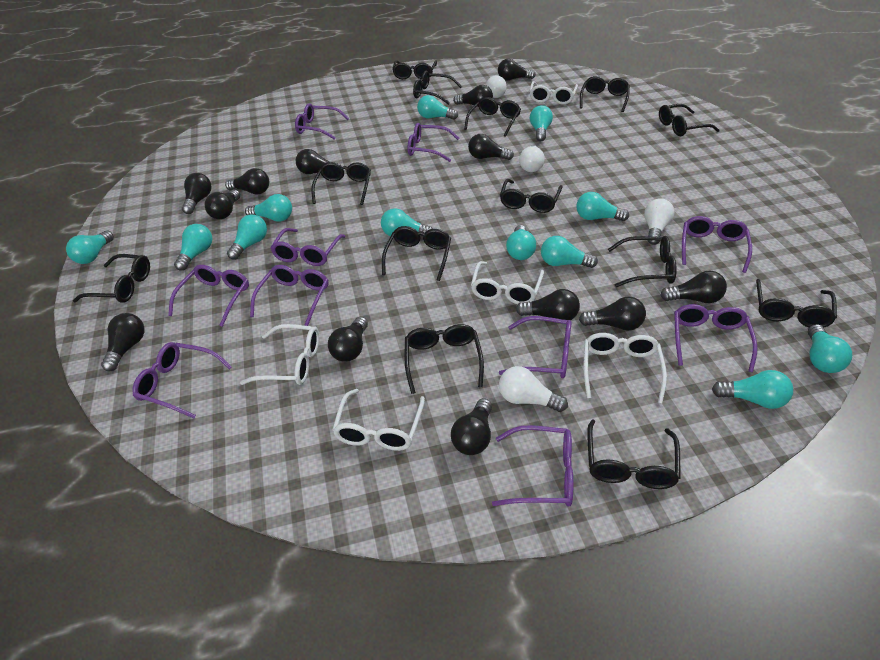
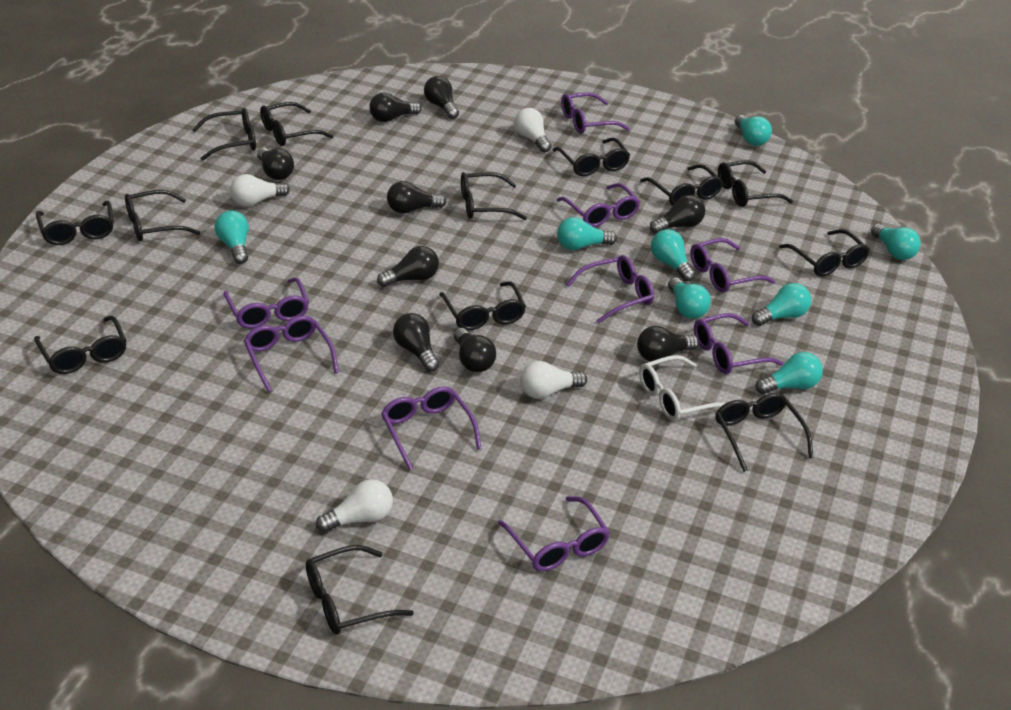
black light bulb: [101,313,145,371] [182,173,212,214] [205,189,240,219] [225,168,269,194] [296,149,342,174] [328,317,368,362] [451,398,492,455] [453,85,493,107] [468,134,514,160] [498,59,536,80] [516,289,580,320] [579,297,646,331] [660,270,727,303] = 13 -> [257,148,294,180] [369,92,421,122] [377,246,439,287] [387,181,446,214] [393,313,439,372] [424,76,459,119] [454,328,496,372] [637,326,699,362] [650,195,705,234] = 9
purple glasses: [133,342,232,419] [168,265,249,327] [250,265,328,326] [270,228,346,266] [295,103,349,140] [407,123,460,162] [492,425,573,506] [499,316,571,378] [674,304,758,372] [682,216,752,273] = 10 -> [223,278,309,329] [243,315,339,392] [381,386,482,470] [498,496,610,571] [557,183,640,227] [561,92,630,134] [566,255,654,323] [690,238,775,292] [694,313,784,374] = 9
turquoise light bulb: [66,231,114,264] [174,224,212,271] [227,214,267,260] [245,194,292,222] [381,208,433,236] [417,95,458,120] [506,225,536,260] [530,105,553,141] [541,236,598,268] [576,192,629,221] [712,370,793,409] [808,324,852,373] = 12 -> [214,210,249,264] [557,217,617,250] [651,229,696,282] [668,278,711,319] [735,115,772,146] [752,283,811,326] [755,352,823,394] [871,224,921,260] = 8
white glasses: [240,324,319,385] [332,389,425,451] [471,261,544,304] [529,81,578,105] [584,333,667,403] = 5 -> [639,355,726,421] = 1

